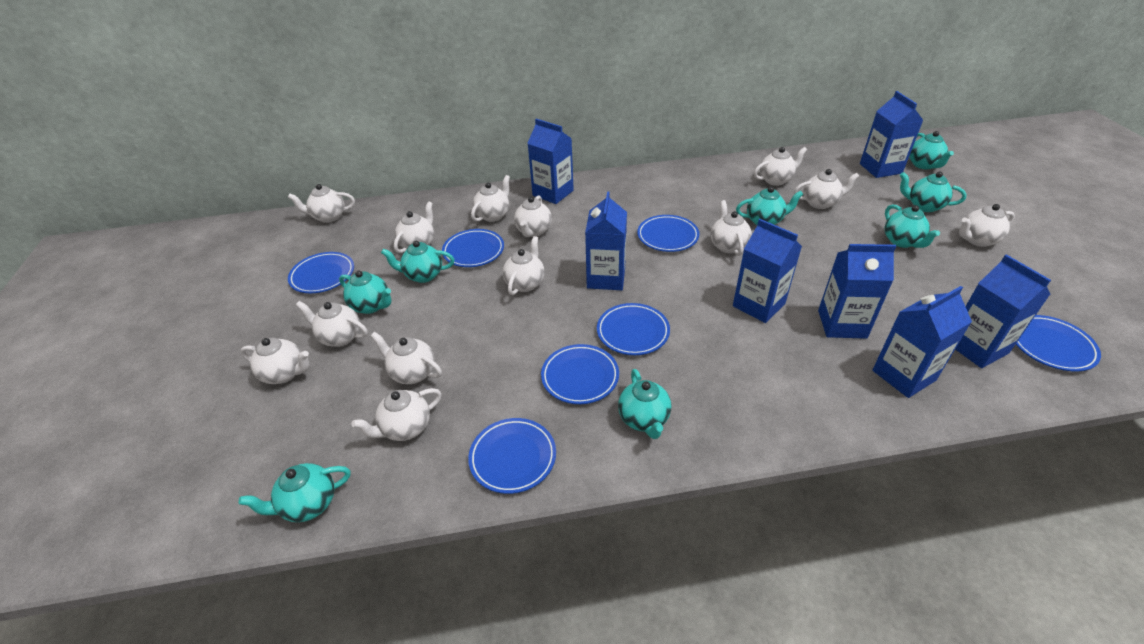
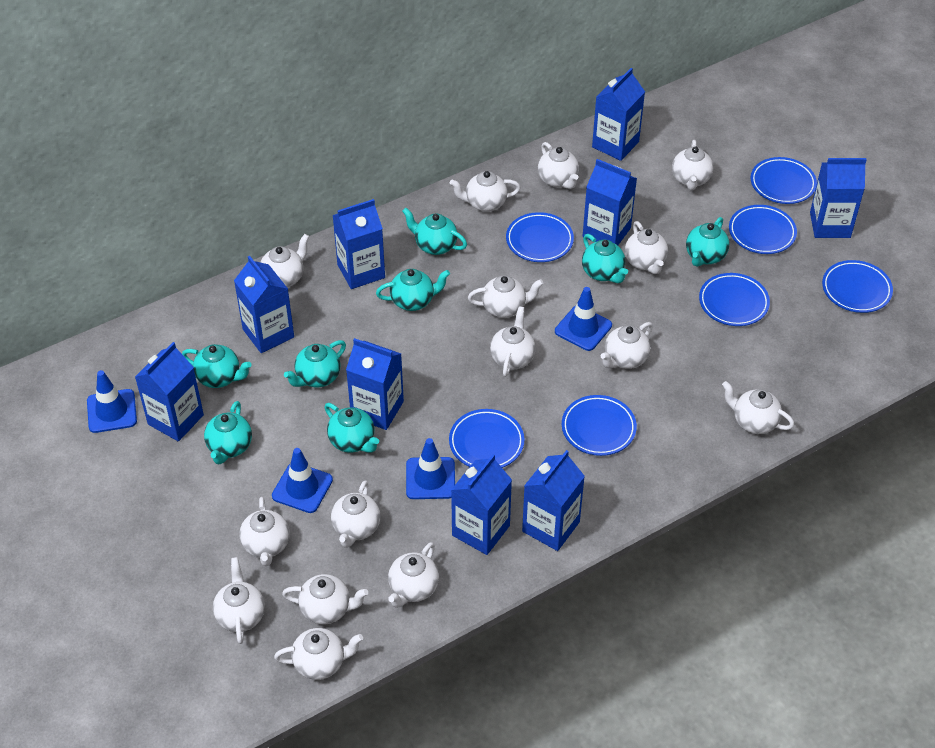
blue carton: [527,119,574,204] [585,192,627,290] [733,219,802,323] [818,244,896,339] [860,91,923,178] [872,286,972,398] [955,254,1051,368] = 7 -> [135,342,204,442] [234,256,294,353] [332,199,385,289] [346,338,404,430] [451,454,512,555] [522,450,585,551] [583,159,637,245] [592,68,645,161] [810,158,867,238] = 9
blue traffic cone: none = 0 -> [87,370,137,433] [272,448,333,513] [406,438,455,499] [555,287,612,351] = 4
white teapot: [240,338,310,384] [288,184,355,223] [296,301,368,347] [351,388,441,441] [371,332,442,384] [394,201,434,253] [471,175,510,222] [502,236,545,295] [514,195,552,237] [711,200,752,256] [754,147,807,186] [794,169,859,209] [959,204,1015,247] = 13 -> [213,557,265,644] [239,497,290,566] [260,234,309,288] [274,628,363,680] [282,574,368,624] [331,480,380,548] [388,542,439,608] [450,171,521,212] [468,275,544,318] [490,306,536,377] [538,142,579,189] [601,322,653,369] [625,221,668,274] [672,140,713,190] [722,381,794,434] = 15

